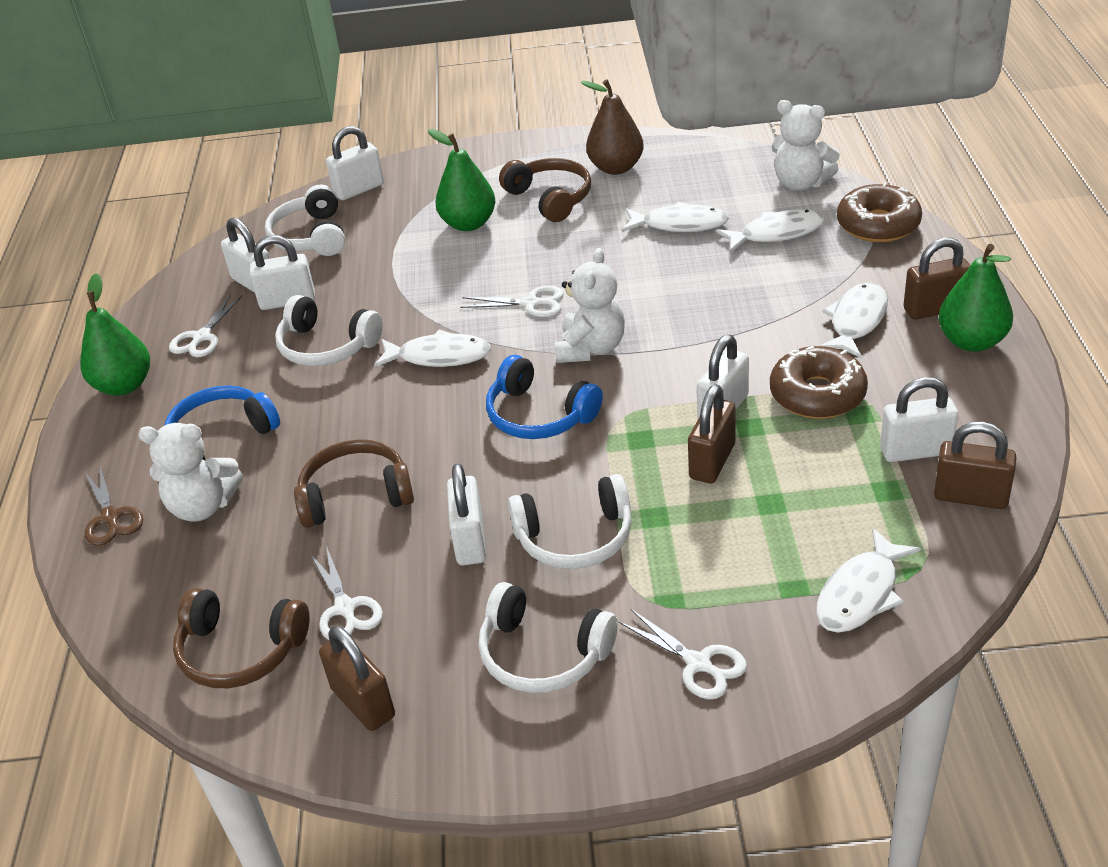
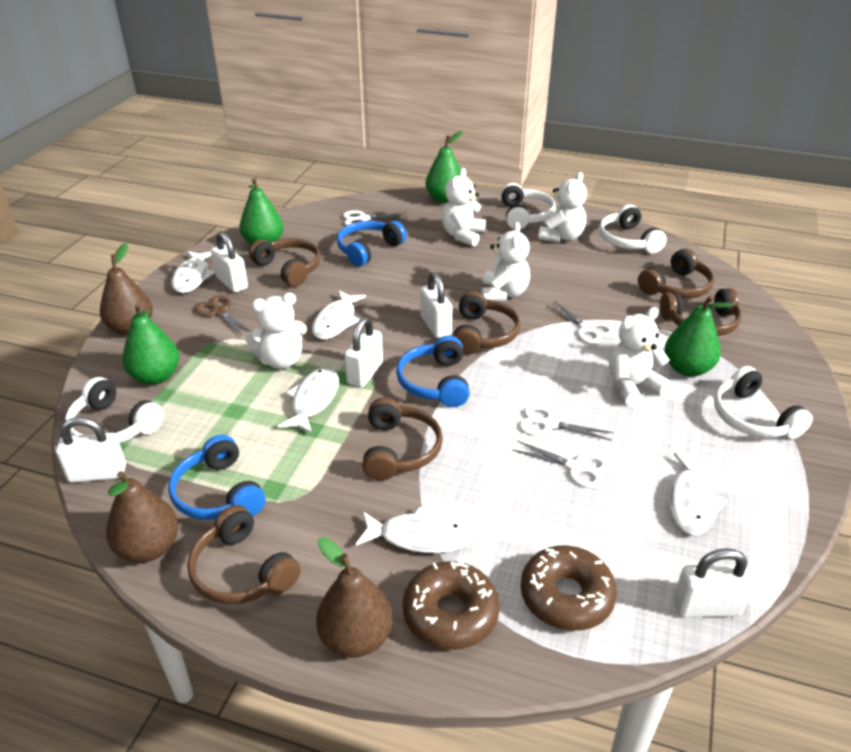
blue headphones: [164,385,280,460] [486,355,603,439] = 2 -> [168,435,265,520] [337,221,407,266] [396,336,470,407] = 3
brown headphones: [173,588,310,688] [294,439,414,528] [499,158,591,222] = 3 -> [187,505,301,604] [249,238,321,286] [362,397,443,481] [453,291,520,355] [638,248,714,299] [660,288,742,336] = 6
brown padlock: [319,626,395,731] [688,384,735,483] [904,238,971,320] [934,422,1016,509] = 4 -> none = 0
brown pear: [581,79,644,175] = 1 -> [100,243,153,335] [106,471,178,563] [316,537,393,658] = 3
green pear: [80,274,150,396] [428,129,495,231] [939,244,1013,352] = 3 -> [122,303,179,385] [239,178,283,245] [426,131,463,203] [664,295,733,377] = 4
white padlock: [221,217,270,293] [250,235,315,310] [326,126,384,200] [447,463,486,566] [697,334,749,419] [880,377,958,462] = 6 -> [56,417,126,482] [211,231,248,292] [344,317,383,387] [420,272,452,338] [674,548,754,617] = 5
white teddy bear: [138,423,243,522] [555,248,625,363] [772,100,840,191] = 3 -> [245,293,307,369] [442,168,486,246] [481,222,530,301] [538,172,587,242] [609,307,670,406] = 5

